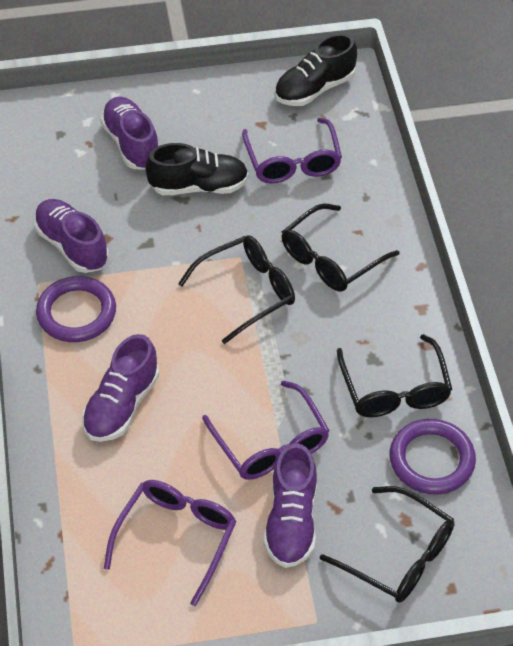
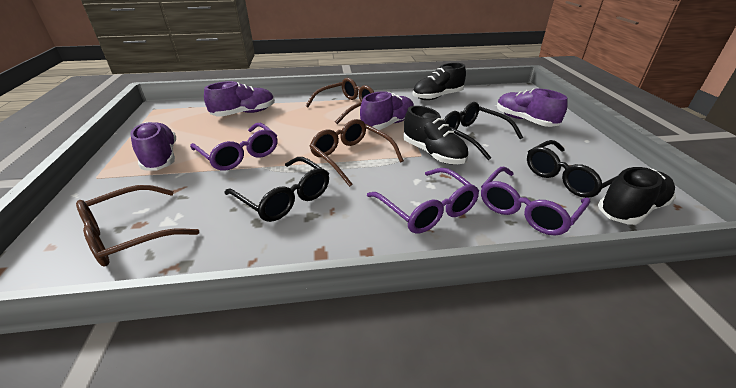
black glasses: [178,235,295,344] [282,203,399,292] [320,486,454,602] [337,334,452,417] = 4 -> [224,157,329,222] [444,102,523,160] [527,140,617,198] = 3
black shoe: [146,143,249,195] [274,34,357,106] = 2 -> [403,106,468,164] [413,63,466,100] [598,167,676,225] = 3
brown glasses: none = 0 -> [76,185,199,266] [305,78,374,124] [310,119,404,187] = 3
purple ring: [36,276,116,342] [389,419,476,494] = 2 -> none = 0

